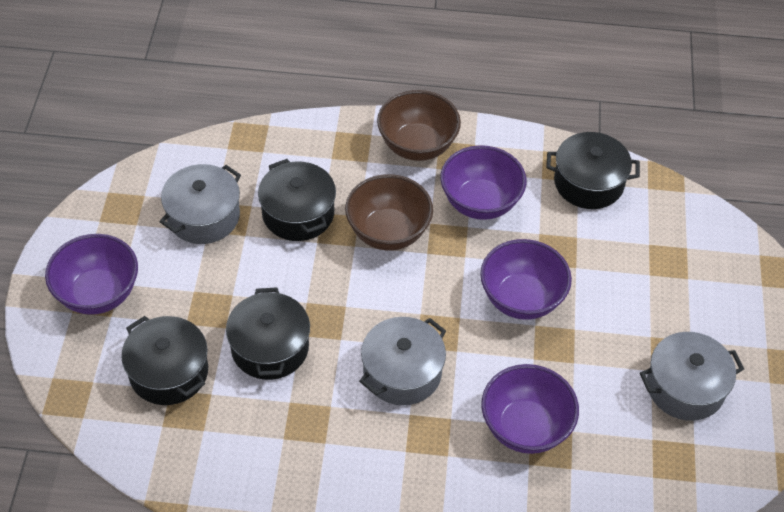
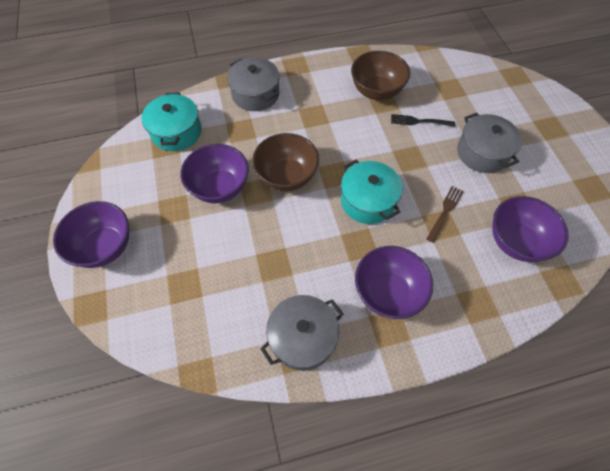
black fork: none = 0 -> [391,114,455,127] = 1
black pot: [121,316,208,405] [226,287,310,380] [258,159,336,241] [546,132,640,209] = 4 -> none = 0
brown fork: none = 0 -> [426,186,463,243] = 1
turquoise pot: none = 0 -> [142,92,201,151] [341,159,402,224] = 2

